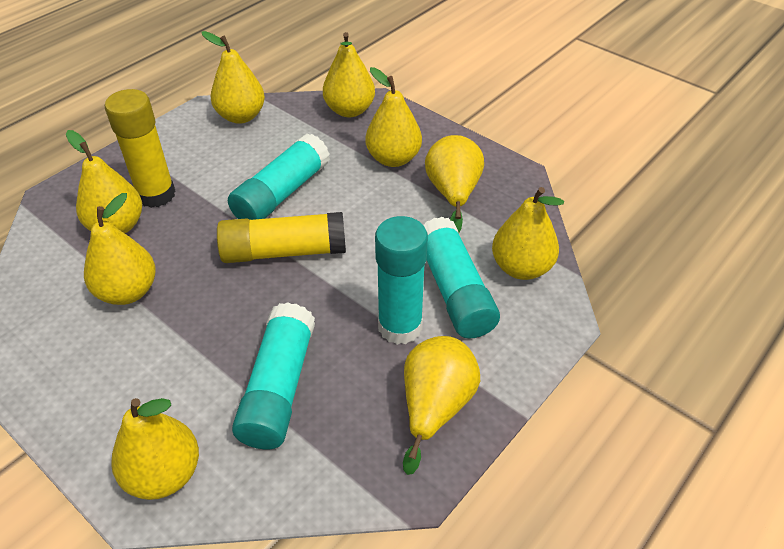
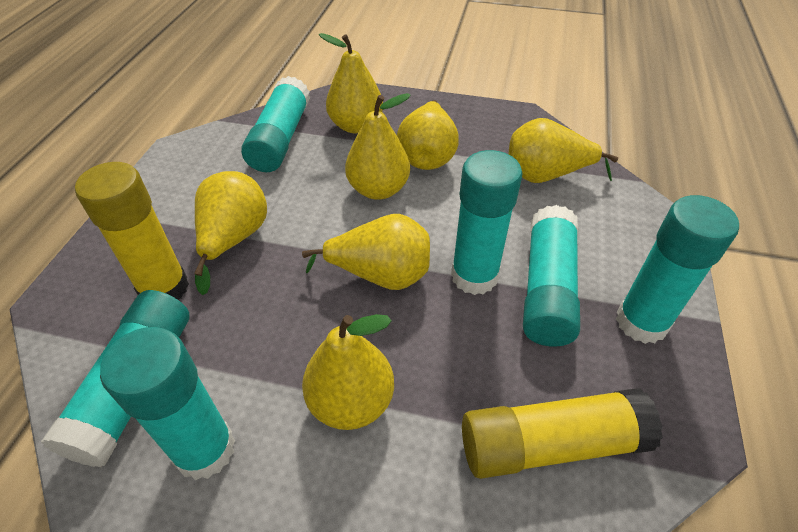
turquoise glue stick: [228,134,330,220] [232,302,315,449] [375,216,428,345] [423,217,500,339] = 4 -> [41,290,189,467] [100,327,235,480] [241,76,310,172] [451,150,523,295] [523,205,580,347] [616,195,739,344] = 6
yellow pear: [66,130,142,233] [84,193,156,305] [111,398,199,500] [202,31,265,124] [323,32,375,117] [365,67,422,167] [403,336,480,475] [425,135,484,233] [492,187,564,280] = 9 -> [194,171,267,295] [302,214,430,290] [302,314,394,430] [319,33,383,133] [345,93,411,200] [397,100,459,170] [509,118,618,183] = 7

